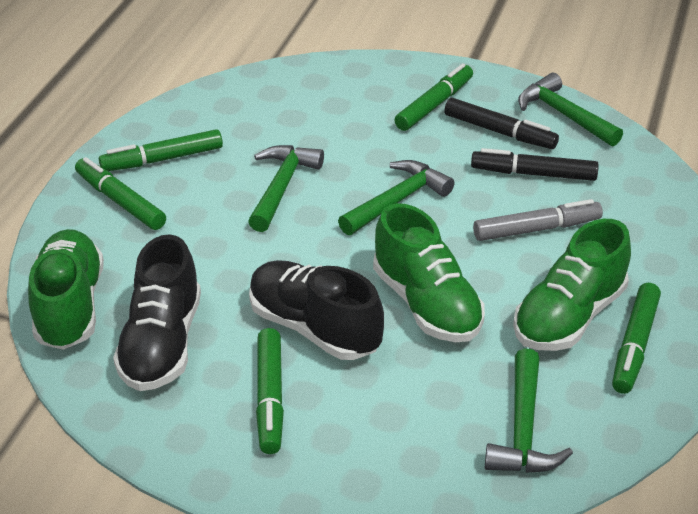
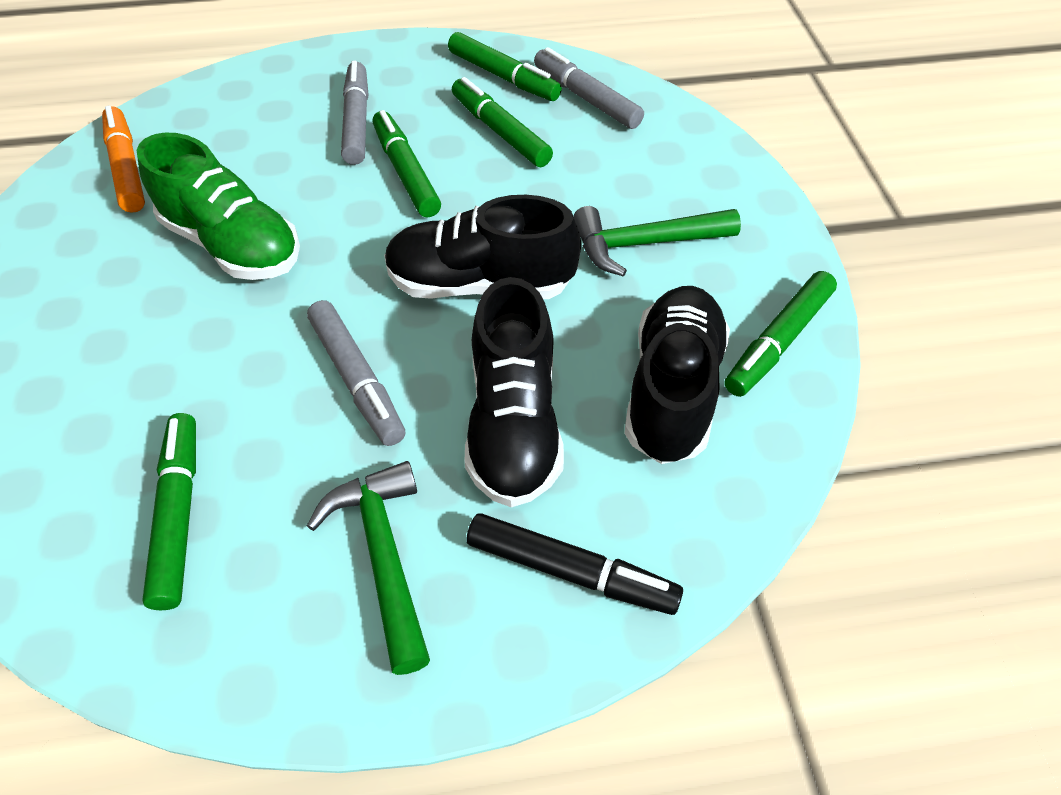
black marker: [444,98,559,149] [471,148,599,181] = 2 -> [467,513,683,615] = 1
black shoe: [113,234,201,391] [249,260,384,360] = 2 -> [384,195,581,299] [464,277,564,507] [624,286,730,464] = 3
green hammer: [248,145,324,232] [338,160,454,235] [485,348,573,473] [518,73,623,146] = 4 -> [307,461,430,675] [573,206,741,276] = 2
green shoe: [28,229,104,350] [373,203,485,342] [513,219,631,351] = 3 -> [137,133,300,280] = 1
grey marker: [473,199,603,241] = 1 -> [307,300,405,446] [341,61,368,165] [534,47,644,129] = 3
orange marker: none = 0 -> [102,106,145,213] = 1

